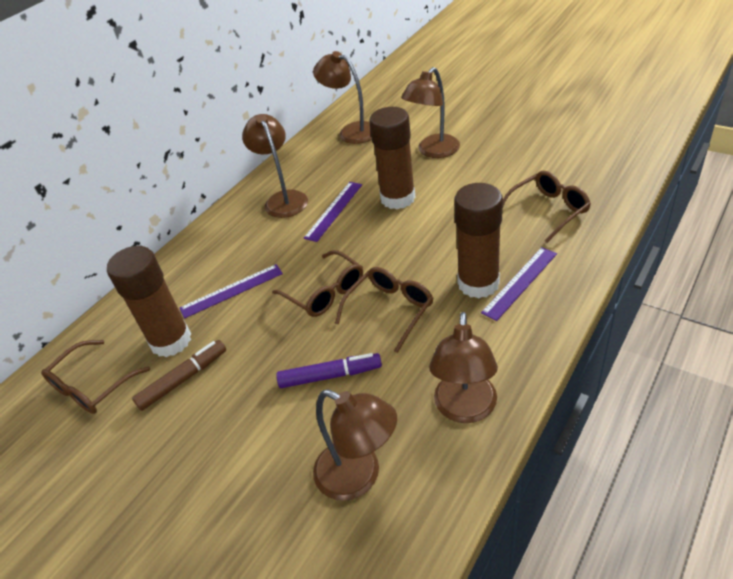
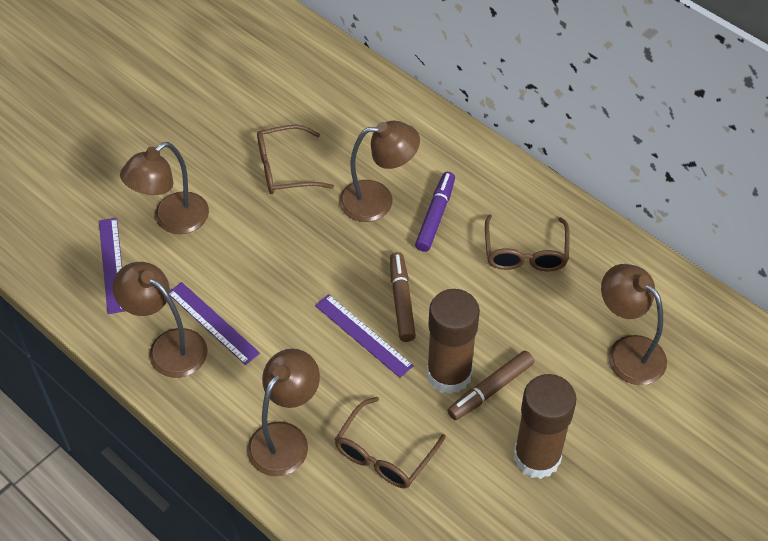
brown glasses: [41,340,150,414] [272,250,363,317] [335,267,433,353] [503,171,591,243] = 4 -> [257,125,334,194] [335,397,446,489] [485,215,570,271] = 3
brown glue stick: [107,246,191,357] [369,107,416,209] [454,183,503,299] = 3 -> [427,289,480,394] [514,374,577,479] = 2
brown marker: [132,340,226,411] = 1 -> [390,252,416,342] [447,350,534,420] = 2

